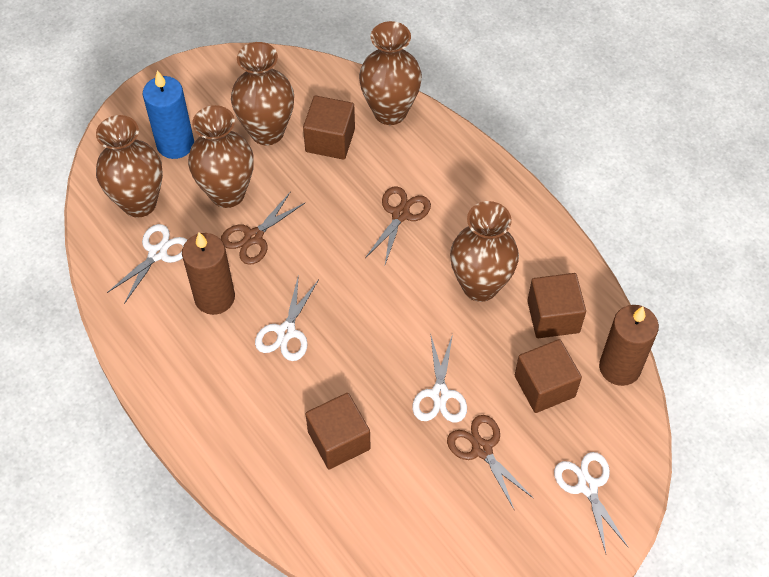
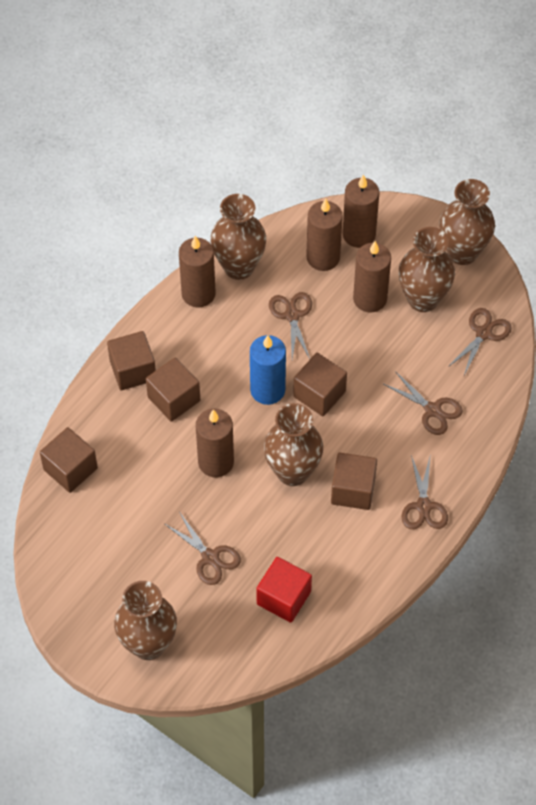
brown candle: [182,232,235,315] [599,305,659,386] = 2 -> [179,236,216,308] [196,409,234,477] [306,199,343,271] [342,174,379,248] [353,241,391,313] = 5
brown cube: [303,96,355,160] [305,393,371,469] [515,339,582,413] [527,273,586,338] = 4 -> [40,427,98,493] [107,331,156,390] [146,357,200,422] [293,353,347,416] [331,453,377,510] = 5
brown scissors: [221,191,306,265] [365,186,431,264] [447,415,534,511] = 3 -> [165,512,241,585] [269,292,312,359] [384,371,463,435] [402,455,448,529] [447,308,512,375] = 5
red cube: none = 0 -> [256,557,312,623] = 1
white scissors: [107,224,187,304] [255,274,319,361] [413,333,467,422] [554,452,629,553] = 4 -> none = 0

